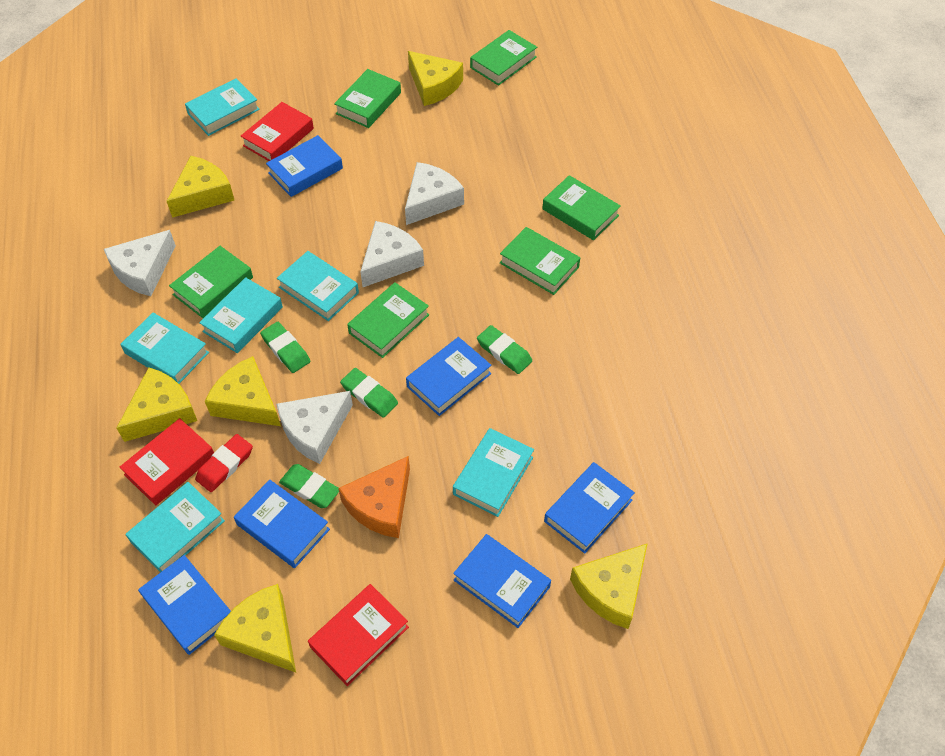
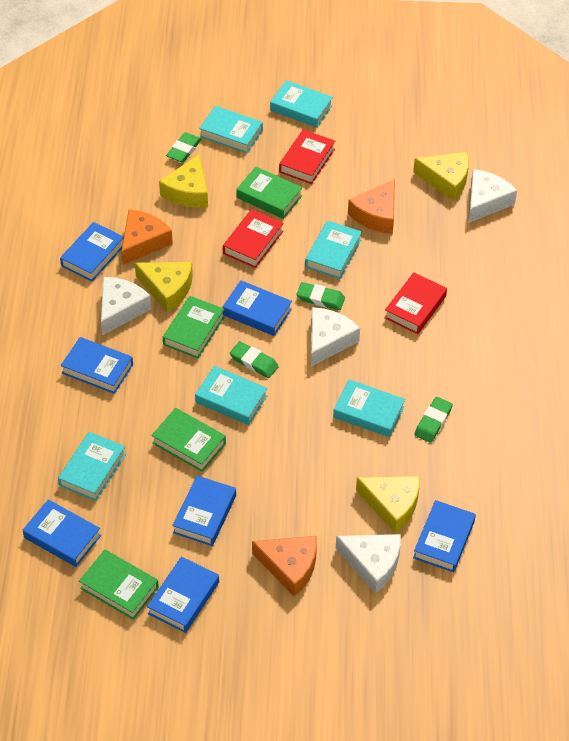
blue book: [138,555,231,655] [234,480,330,568] [266,135,343,197] [406,337,492,416] [453,534,551,628] [544,462,635,554] = 6 -> [23,499,101,567] [60,222,124,281] [61,337,133,394] [147,556,219,633] [172,476,236,546] [222,280,292,336] [413,500,476,572] = 7
green book: [169,246,253,318] [334,69,401,128] [347,282,429,358] [470,30,537,86] [500,227,580,295] [542,175,621,240] = 6 -> [79,549,159,620] [151,408,226,472] [163,296,225,358] [236,167,302,219] = 4
orange cheese: [338,456,410,538] = 1 -> [121,209,173,265] [252,536,317,597] [348,179,395,234] = 3
red eraser: [195,434,253,492] = 1 -> none = 0
yellow cheese: [116,368,197,442] [167,156,234,218] [205,356,281,426] [214,584,296,673] [408,51,463,106] [570,543,648,629] = 6 -> [135,262,193,312] [159,154,208,208] [356,476,420,533] [413,152,469,201] = 4

